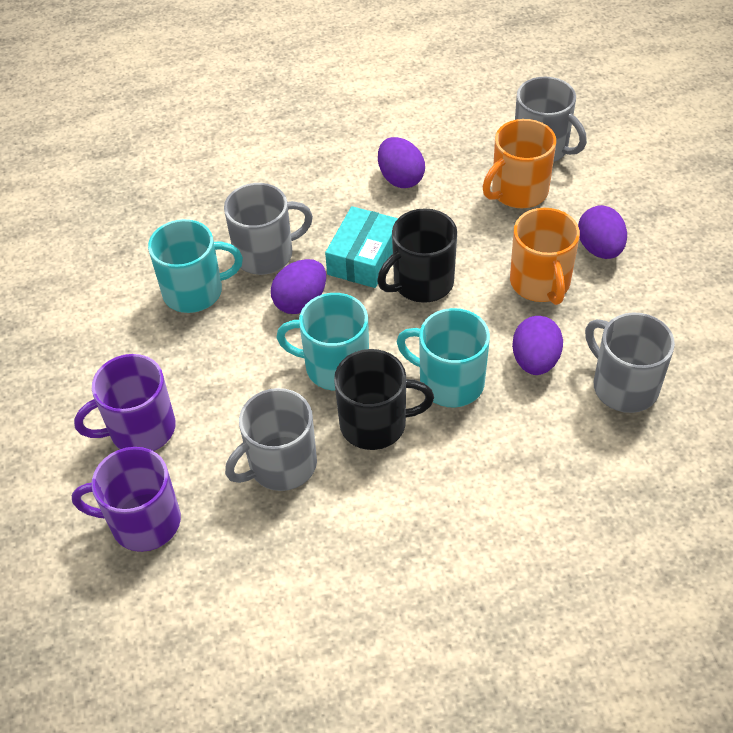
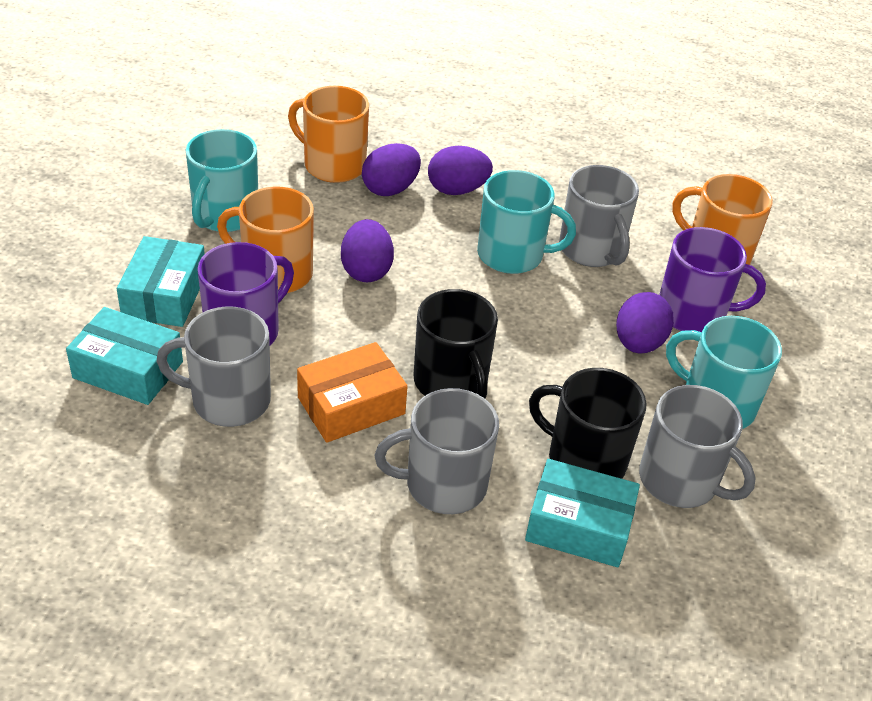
orange box: none = 0 -> [297,342,408,443] = 1
orange mug: [483,119,556,208] [510,208,580,305] = 2 -> [217,186,314,293] [288,86,369,183] [672,174,773,265] = 3
turquoise box: [325,206,398,288] = 1 -> [66,307,183,405] [117,236,205,327] [525,459,640,567] = 3

